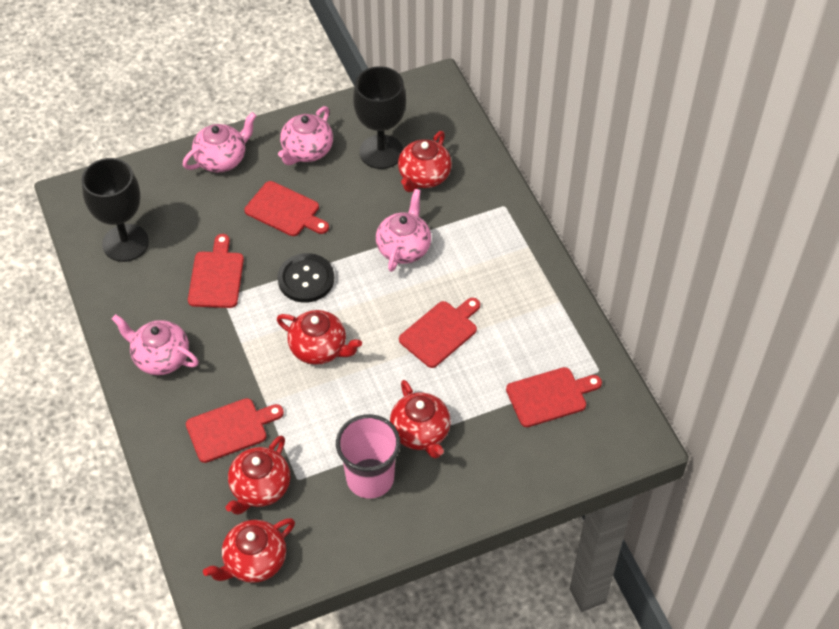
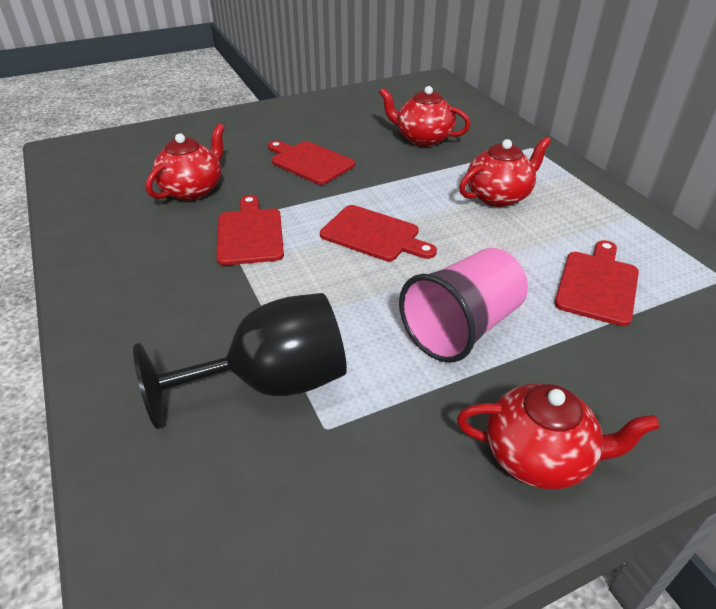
black button: [278,253,334,303] = 1 -> none = 0
black goblet: [82,158,149,262] [353,66,406,169] = 2 -> [133,293,347,429] = 1
pink teapot: [112,314,199,375] [183,112,257,172] [278,106,333,165] [376,189,431,272] = 4 -> none = 0
red cutting board: [186,398,284,463] [188,234,244,308] [244,181,329,236] [399,298,480,368] [506,367,602,427] = 5 -> [216,195,284,265] [268,141,355,185] [320,205,437,261] [554,240,639,326] = 4
red teapot: [203,518,295,583] [225,435,290,515] [277,310,362,365] [390,380,451,459] [398,131,452,192] = 5 -> [146,123,225,201] [379,86,471,146] [457,383,660,490] [459,136,551,207] = 4

